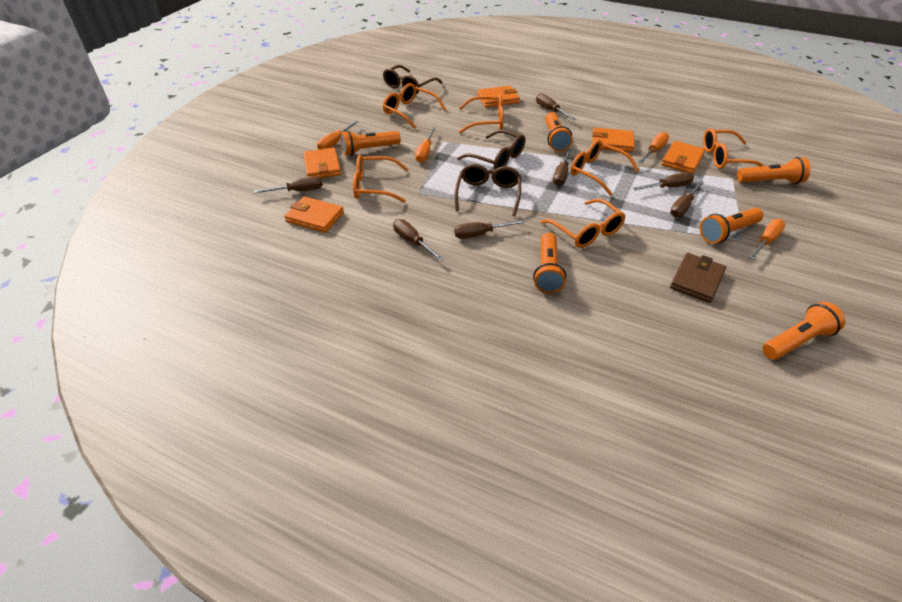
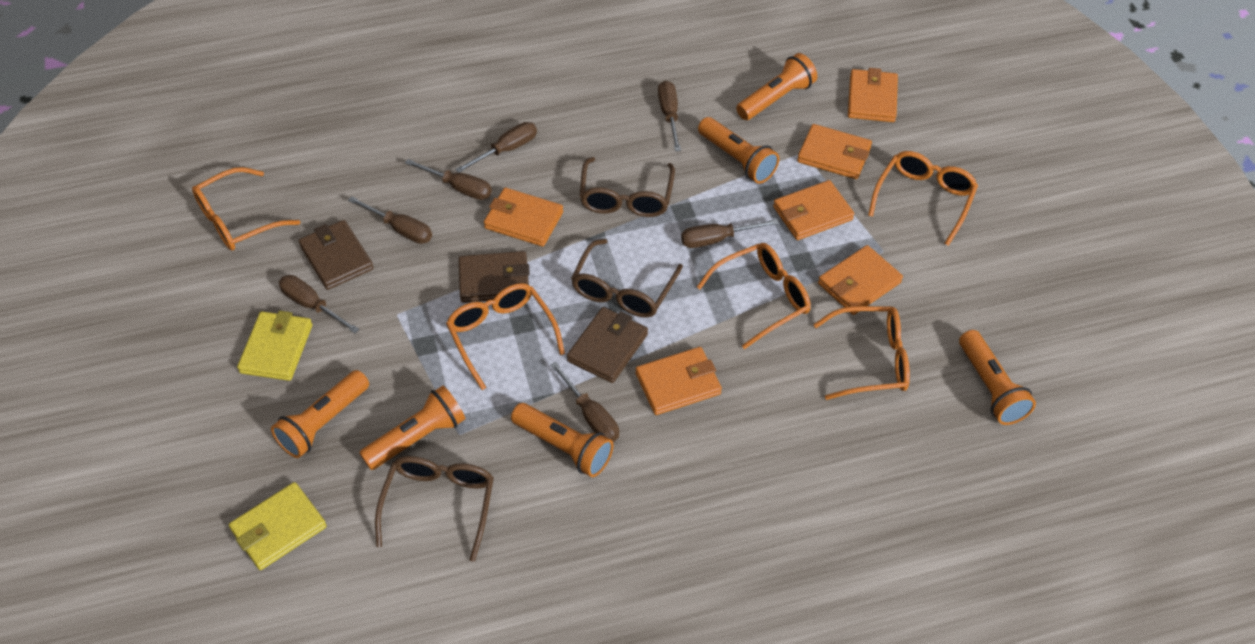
brown wallet: [670,253,726,303] = 1 -> [299,220,374,290] [459,251,530,303] [567,307,648,383] = 3
orange glasses: [353,155,408,203] [383,83,446,129] [459,94,504,133] [541,198,626,248] [570,140,639,196] [703,128,763,169] = 6 -> [192,167,300,250] [446,283,565,390] [697,243,811,349] [813,306,910,400] [868,151,978,246] = 5
orange screwdriver: [317,121,359,149] [415,127,436,163] [639,132,669,163] [749,219,786,260] = 4 -> none = 0
orange wallet: [284,196,344,233] [303,148,341,178] [477,86,520,108] [592,128,635,152] [661,141,705,174] = 5 -> [484,188,563,247] [635,347,722,415] [773,180,854,240] [797,124,872,179] [818,245,903,315] [848,68,898,122] = 6
yellow wallet: none = 0 -> [229,482,327,570] [237,311,312,381] = 2

